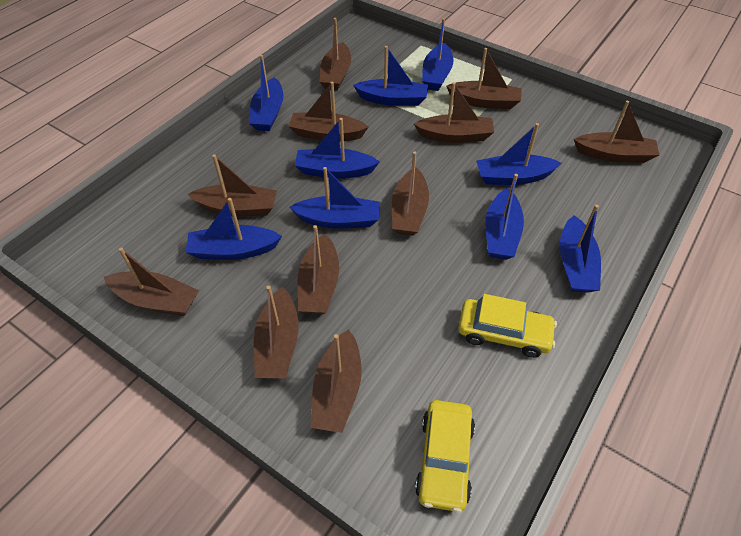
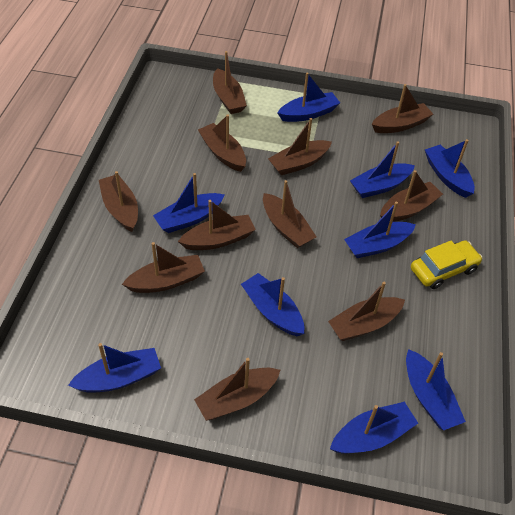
yellow car: [415,400,475,512] [458,294,557,358] = 2 -> [411,240,483,289] = 1

